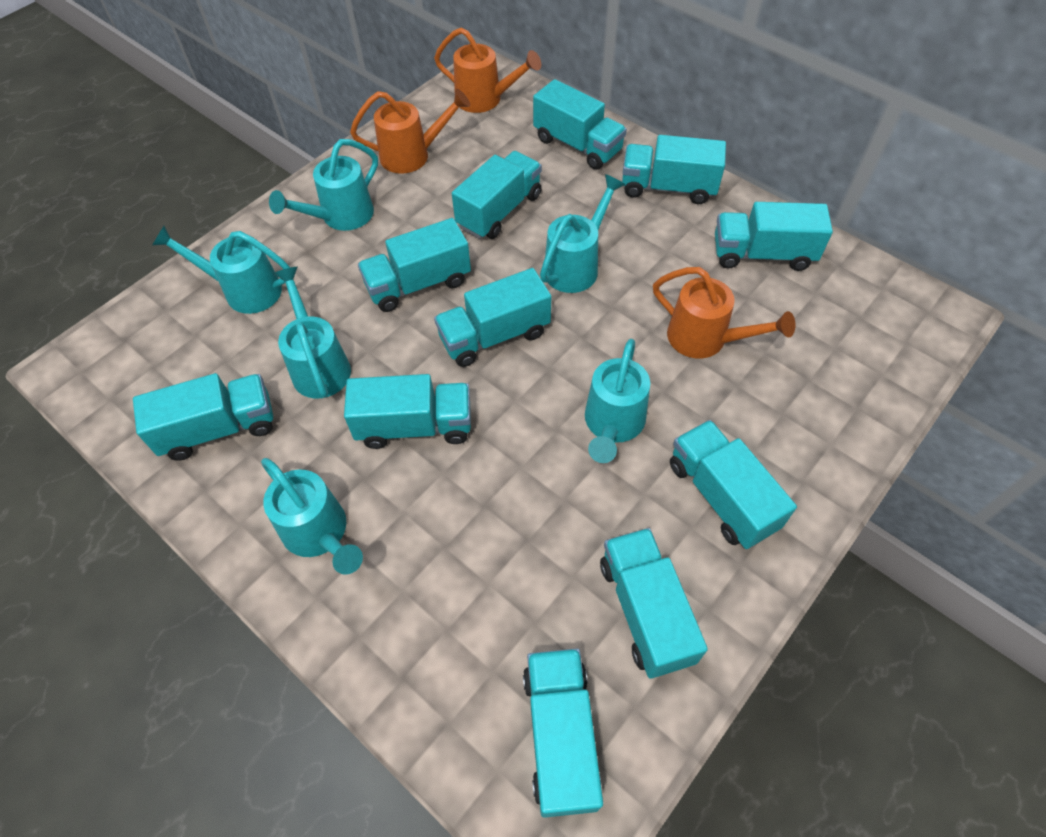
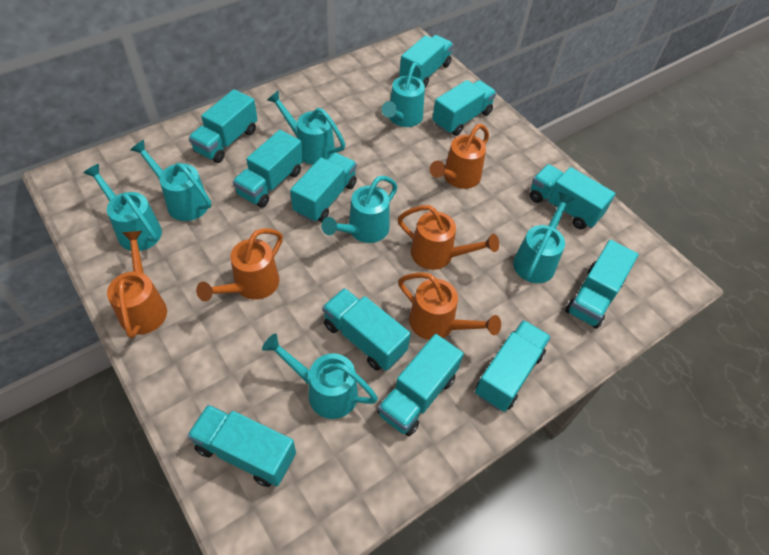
orange watering can: [350,89,470,174] [434,27,541,113] [653,267,796,358] = 3 -> [107,231,167,338] [196,228,283,302] [398,205,499,270] [398,272,501,340] [430,124,489,189] = 5
turquoise watering can: [152,226,291,314] [261,458,363,575] [269,139,378,231] [273,267,351,399] [540,174,625,293] [585,339,650,463] = 6 -> [83,164,162,251] [130,140,211,221] [262,333,378,419] [267,90,345,165] [321,176,398,243] [382,63,425,127] [513,192,575,283] = 7

